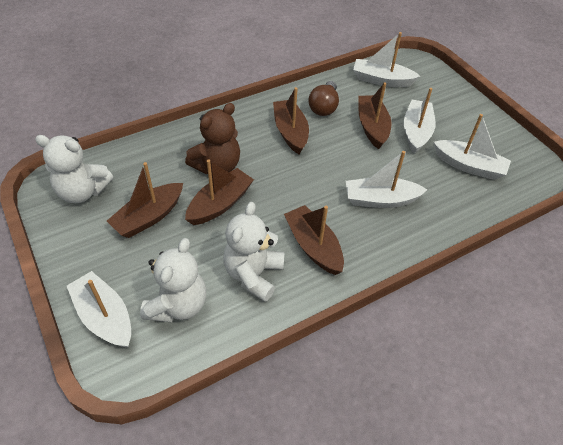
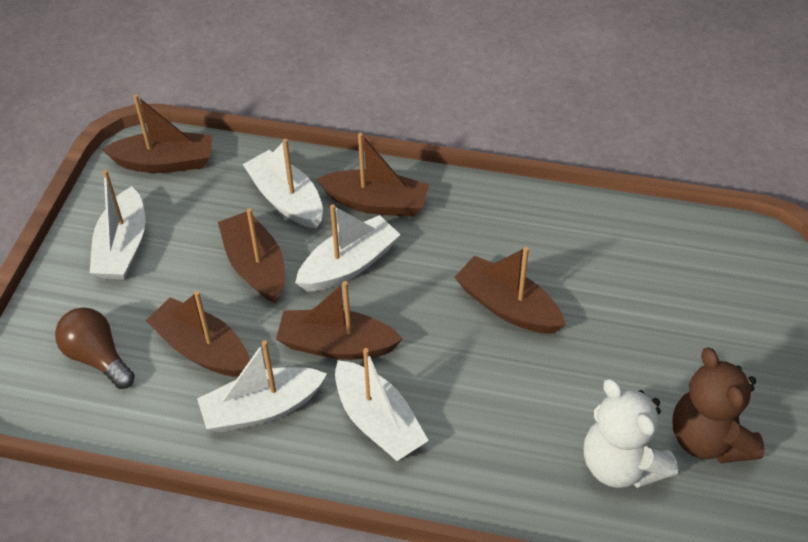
brown boat: [107,162,183,238] [185,160,254,225] [273,87,309,154] [284,205,344,275] [358,82,392,149] = 5 -> [102,94,212,173] [145,291,250,377] [218,208,285,303] [276,281,403,360] [317,133,429,217] [454,247,566,334] = 6
white teddy bear: [35,135,113,203] [140,238,206,323] [223,202,285,302] = 3 -> [584,379,678,488] = 1

